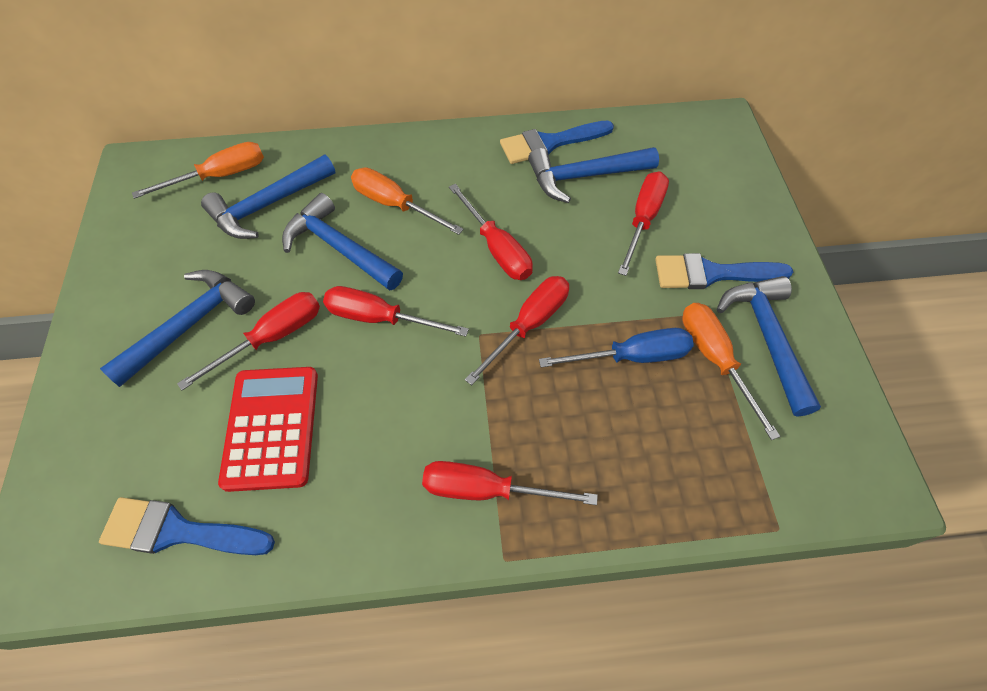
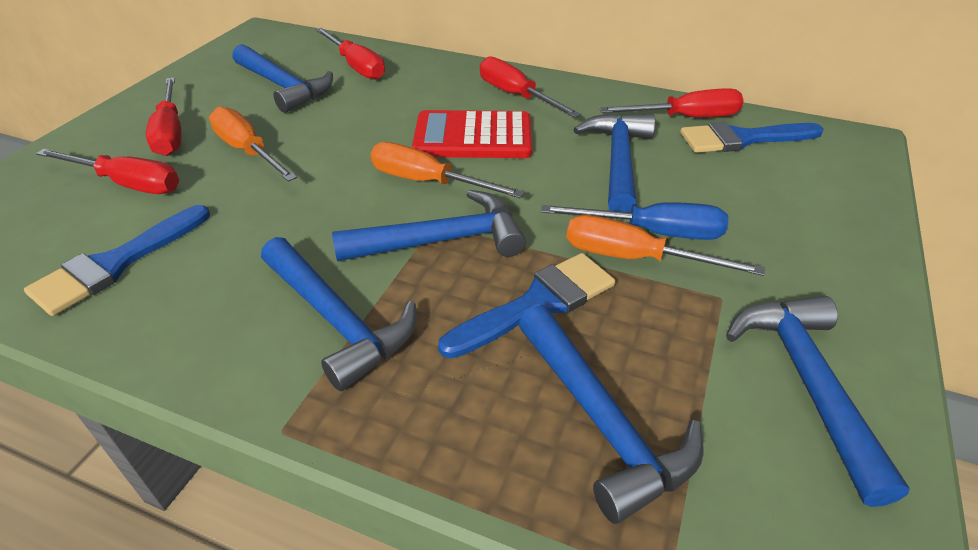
blue hammer: [100,270,255,387] [201,155,335,239] [282,193,403,291] [528,147,659,203] [717,276,821,417] = 5 -> [233,44,333,113] [261,237,416,392] [332,190,526,261] [519,305,704,524] [573,113,656,212] [726,296,910,507] = 6
red screwdriver: [177,292,320,390] [323,286,469,337] [422,461,598,505] [449,184,533,280] [465,276,569,385] [618,171,669,276] = 6 -> [36,149,179,194] [146,77,182,156] [315,28,385,80] [480,56,581,118] [599,88,744,117] = 5

